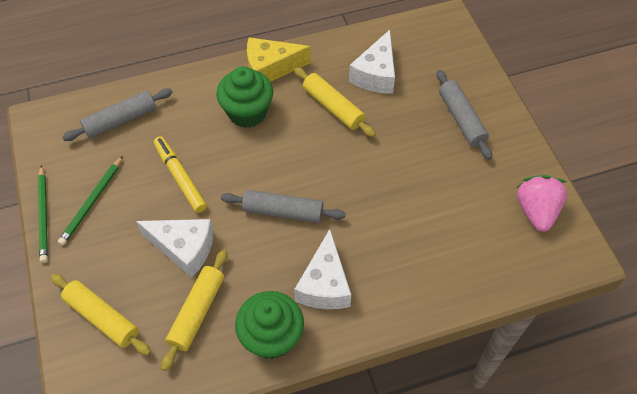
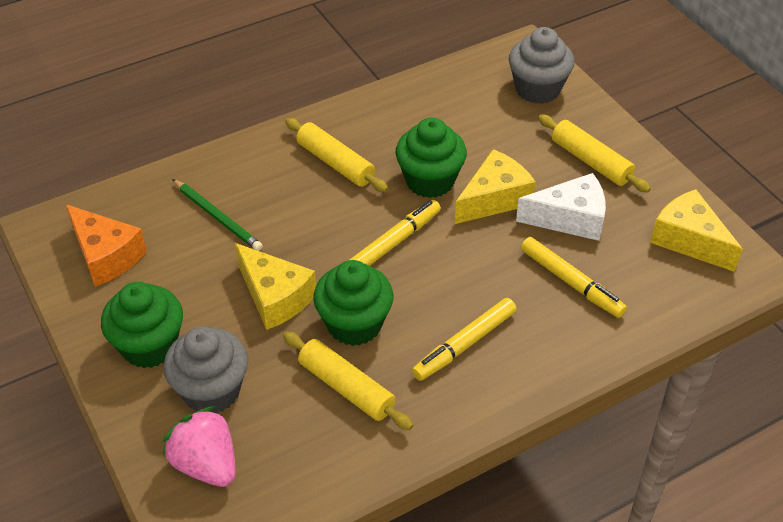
green cupcake: [216,66,273,128] [235,291,304,359] = 2 -> [101,282,183,368] [313,260,393,346] [396,117,467,198] = 3
green pencil: [38,165,48,263] [58,156,123,245] = 2 -> [172,179,263,251] = 1
grey cupcake: none = 0 -> [163,326,248,413] [509,27,574,104] = 2
grey rolling pin: [62,89,172,141] [221,190,346,223] [437,70,492,160] = 3 -> none = 0
orange cheese: none = 0 -> [66,204,147,287] = 1
white cheese: [136,219,214,278] [294,229,351,309] [349,30,395,94] = 3 -> [516,173,606,241] = 1
yellow cheese: [247,37,310,82] = 1 -> [235,243,316,330] [455,149,536,224] [650,189,743,272] = 3
yellow marker: [154,136,207,213] = 1 -> [348,200,441,266] [412,298,517,381] [521,237,627,318] = 3

